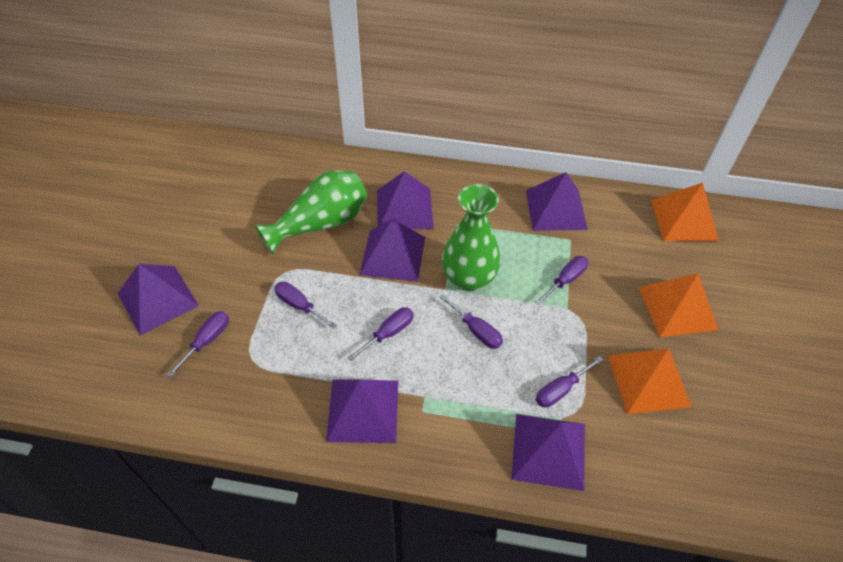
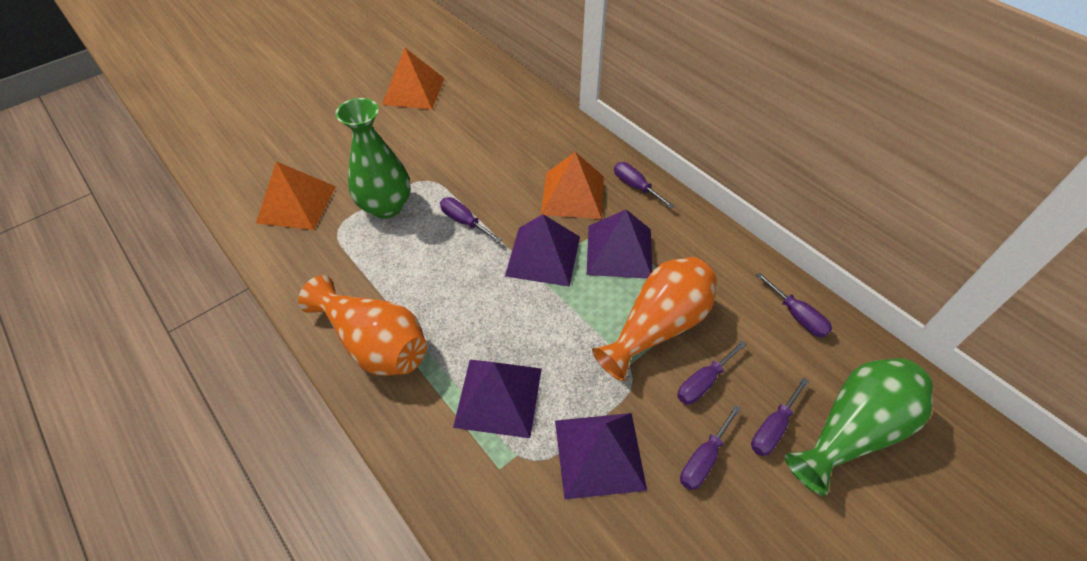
orange vase: none = 0 -> [298,275,427,376] [592,257,717,382] = 2
purple pyramid: [117,264,199,336] [326,380,398,443] [360,219,425,282] [377,171,433,229] [511,414,585,491] [526,172,588,231] = 6 -> [453,360,542,438] [505,214,580,287] [555,413,647,499] [587,210,652,279] = 4

